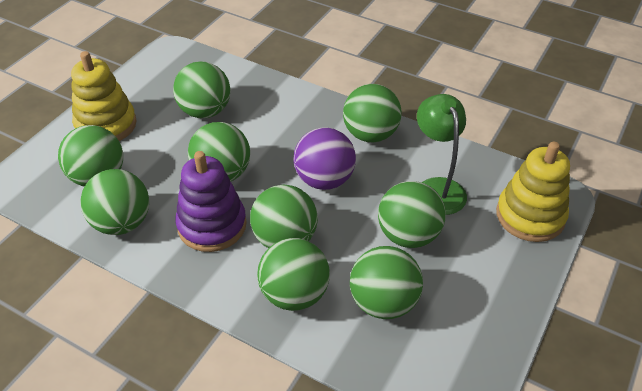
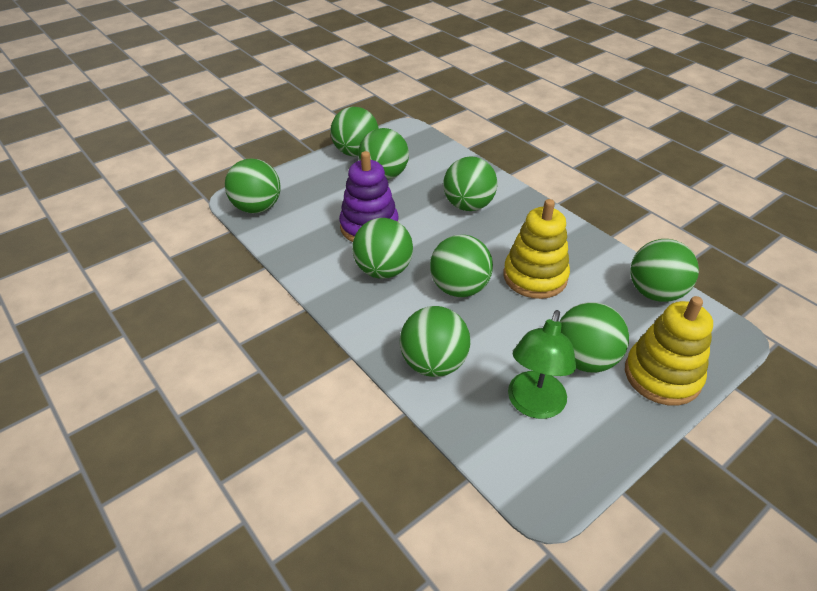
purple ball: [293,127,356,190] = 1 -> none = 0

